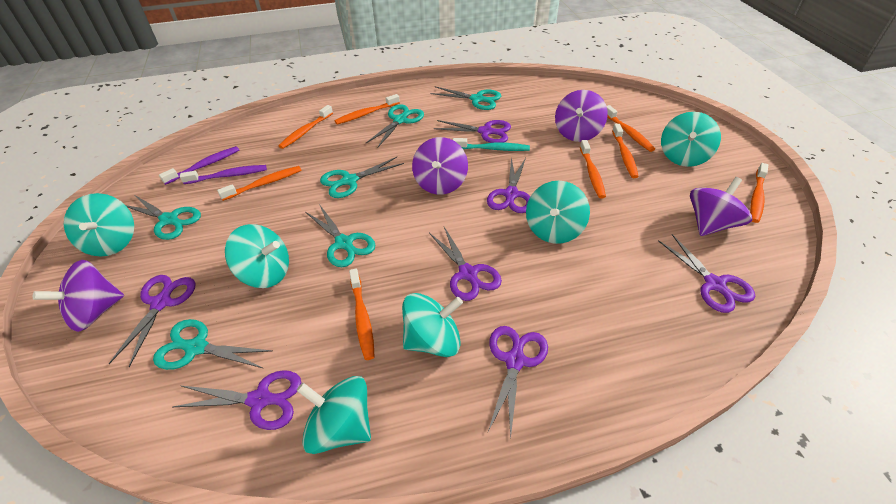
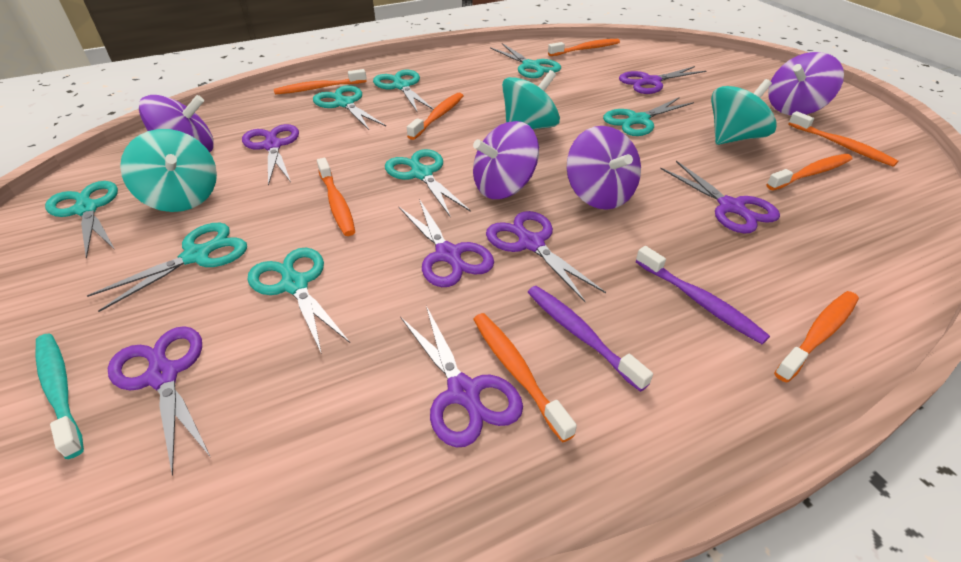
turquoise scissors: [126,194,201,240] [153,319,272,370] [306,204,375,267] [320,157,404,198] [366,104,424,148] [430,86,501,110] = 6 -> [45,181,118,259] [87,223,247,312] [248,248,350,354] [313,85,386,130] [373,70,434,113] [385,149,471,218] [490,43,561,78] [603,97,694,136] = 8
turquoise spinning top: [64,193,134,256] [225,224,289,288] [297,376,371,454] [402,293,463,357] [526,181,590,244] [661,112,721,167] = 6 -> [120,129,217,212] [502,70,560,130] [711,79,777,145] = 3

